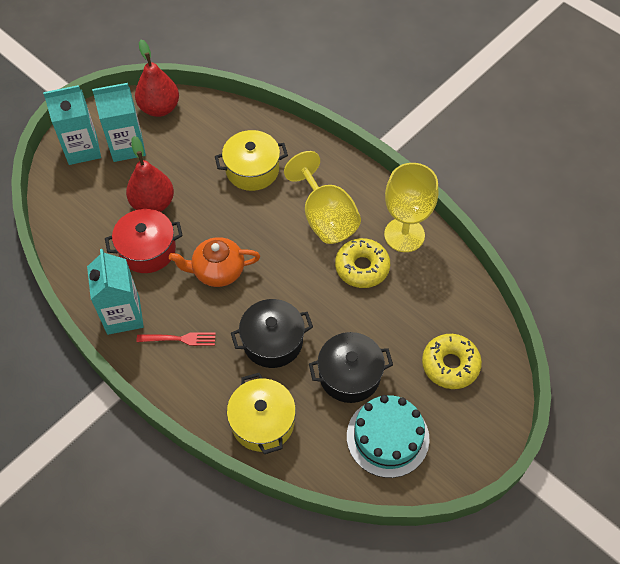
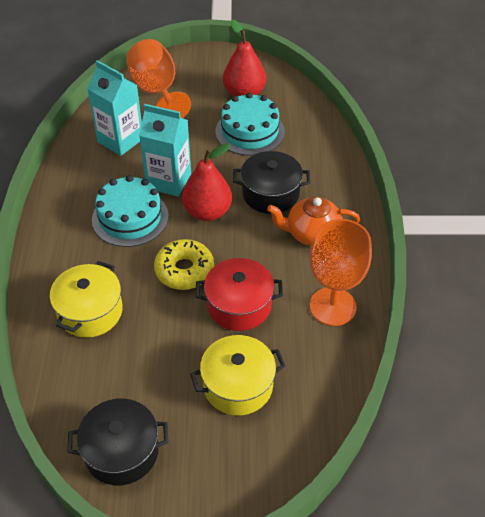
orange goblet: none = 0 -> [126,39,191,118] [310,219,372,326] = 2
red fork: [137,332,216,346] = 1 -> none = 0
turquoise cake: [347,395,430,478] = 1 -> [92,175,169,247] [216,93,285,156] = 2
turquoise carton: [43,85,101,165] [87,249,144,335] [92,83,146,162] = 3 -> [87,60,142,156] [139,104,191,197] = 2
yellow donut: [335,238,390,288] [422,334,482,389] = 2 -> [154,239,214,290] = 1
yellow goblet: [284,151,361,244] [384,163,438,252] = 2 -> none = 0

